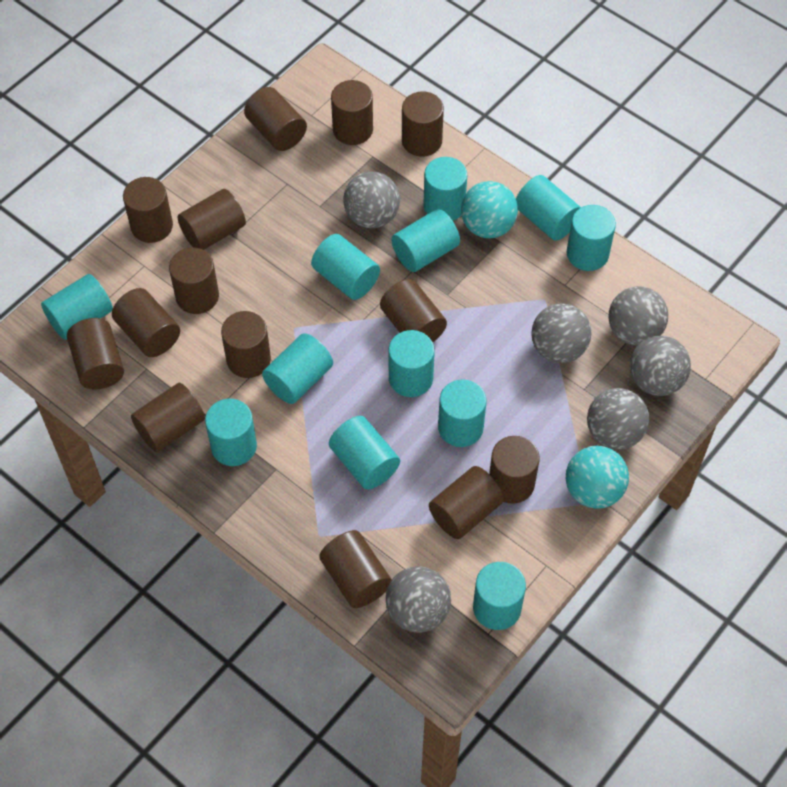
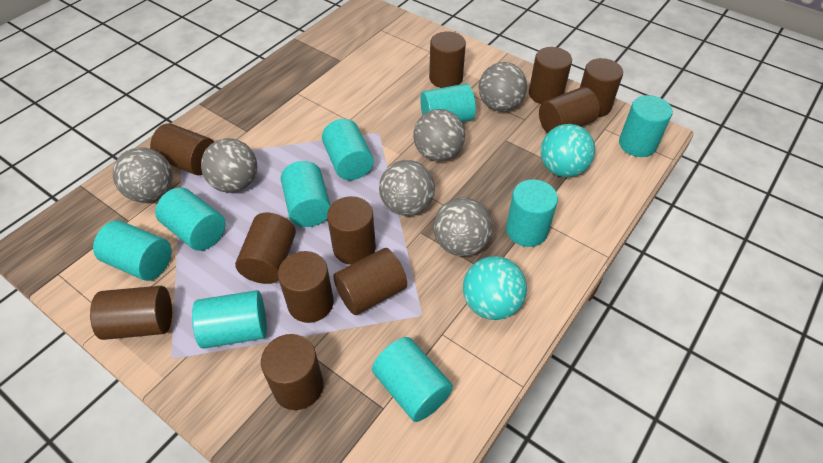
brown cylinder: [67,318,124,390] [112,288,180,357] [123,177,173,243] [131,383,205,452] [169,247,219,314] [178,189,246,250] [221,311,271,378] [244,87,307,151] [319,530,392,608] [331,80,373,145] [380,279,447,342] [402,91,444,157] [429,466,504,539] [489,436,540,504] = 14 -> [90,286,172,340] [150,123,214,175] [235,213,296,284] [261,334,324,410] [278,251,334,323] [327,196,376,265] [333,248,407,315] [429,31,466,88] [529,47,572,104] [539,87,600,133] [580,58,623,117] = 11
turquoise cylinder: [41,274,113,340] [205,399,257,466] [262,333,333,404] [311,234,380,300] [329,416,400,489] [389,330,435,397] [392,209,460,272] [423,157,467,221] [438,380,487,447] [473,562,526,630] [516,175,581,241] [567,205,616,271] = 12 -> [93,220,171,281] [155,187,226,251] [192,290,267,349] [281,161,331,227] [322,119,374,180] [372,337,453,422] [420,83,476,122] [506,179,558,247] [619,95,673,157] = 9

